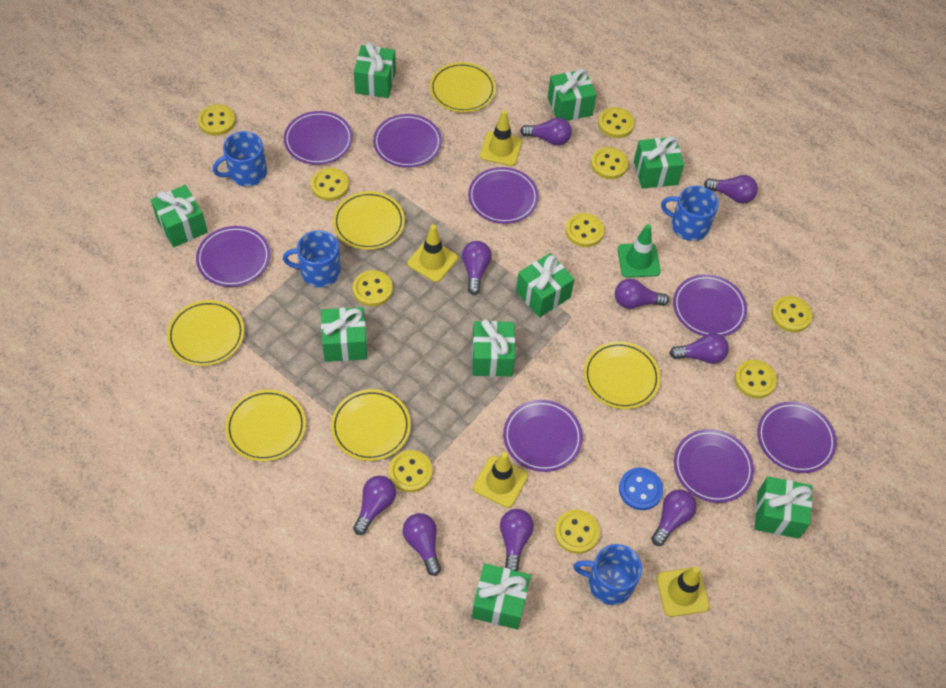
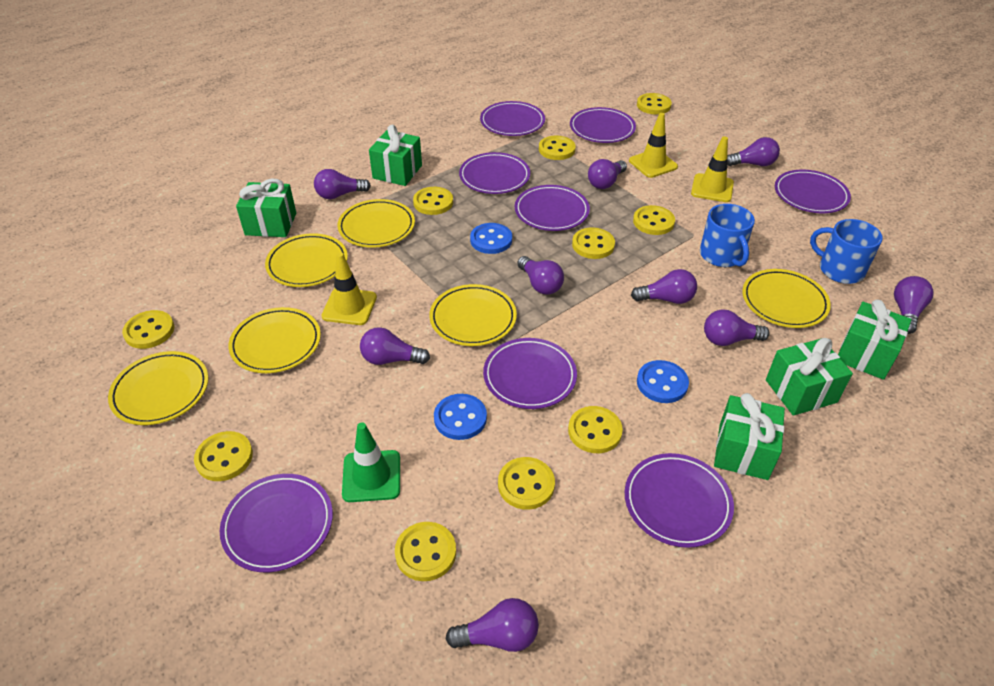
blue button: [619,468,663,510] = 1 -> [434,394,487,440] [470,223,512,254] [637,360,689,403] = 3
blue mug: [213,131,267,187] [283,230,341,287] [573,544,642,605] [661,186,719,241] = 4 -> [700,204,755,267] [810,219,883,284] = 2
green gift: [151,185,208,248] [321,307,367,362] [354,42,396,98] [472,319,515,377] [472,563,531,630] [516,253,574,317] [547,69,597,121] [634,136,684,189] [755,476,812,539] = 9 -> [236,178,296,237] [369,125,422,186] [714,393,785,480] [766,338,853,416] [838,300,912,380] = 5
yellow traffic cone: [407,224,458,282] [473,452,528,508] [480,110,522,166] [656,566,710,617] = 4 -> [321,252,377,325] [629,113,678,178] [691,136,734,202] = 3

